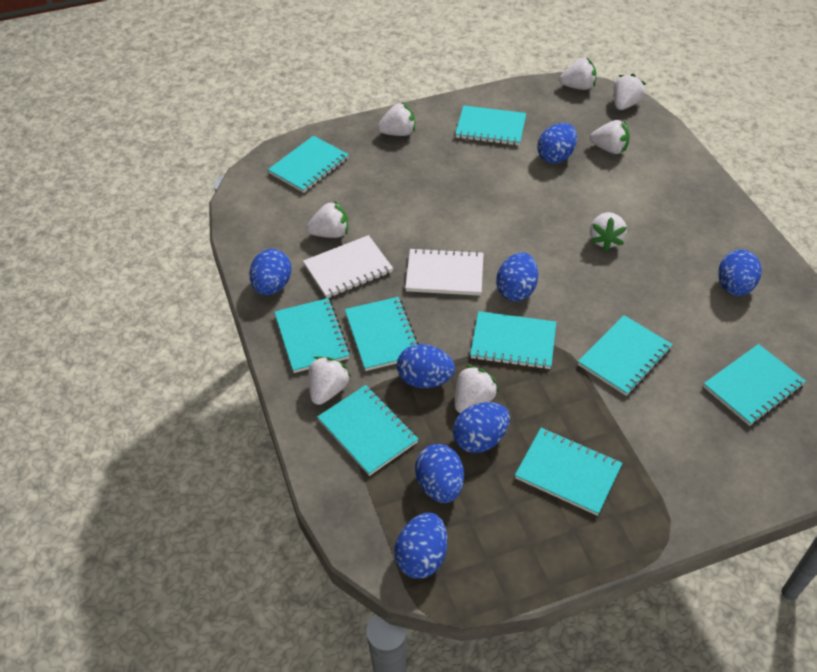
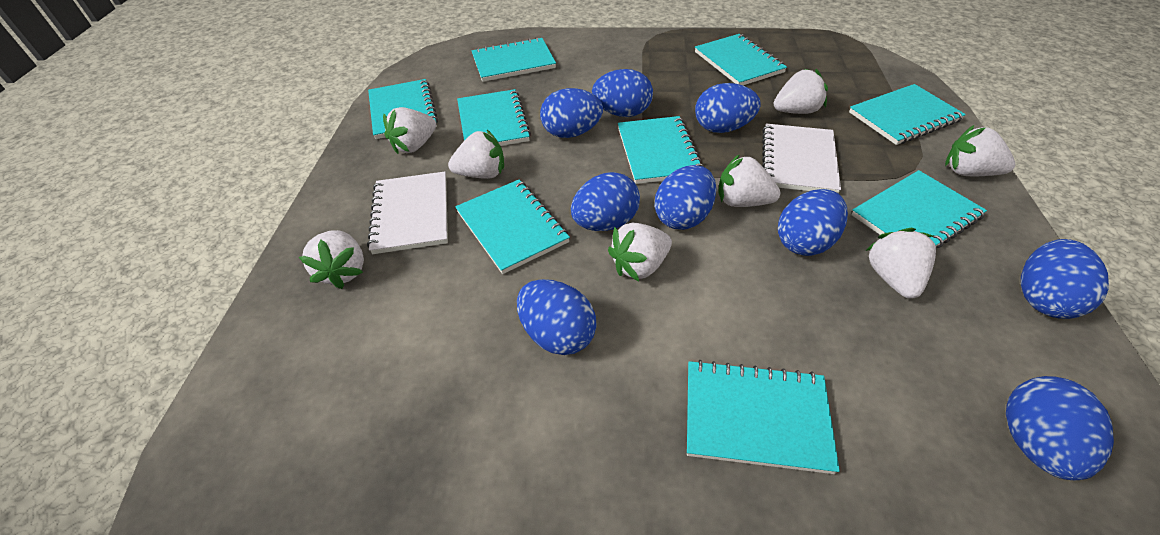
blue egg: [249,249,292,295] [394,513,447,579] [397,344,455,388] [415,444,464,503] [452,402,510,453] [496,252,538,301] [537,123,577,164] [718,250,762,296] = 8 -> [517,279,597,355] [540,88,603,138] [571,172,640,231] [592,69,653,117] [655,165,716,230] [695,83,761,133] [778,189,848,256] [1006,376,1114,480] [1021,239,1109,319] = 9

